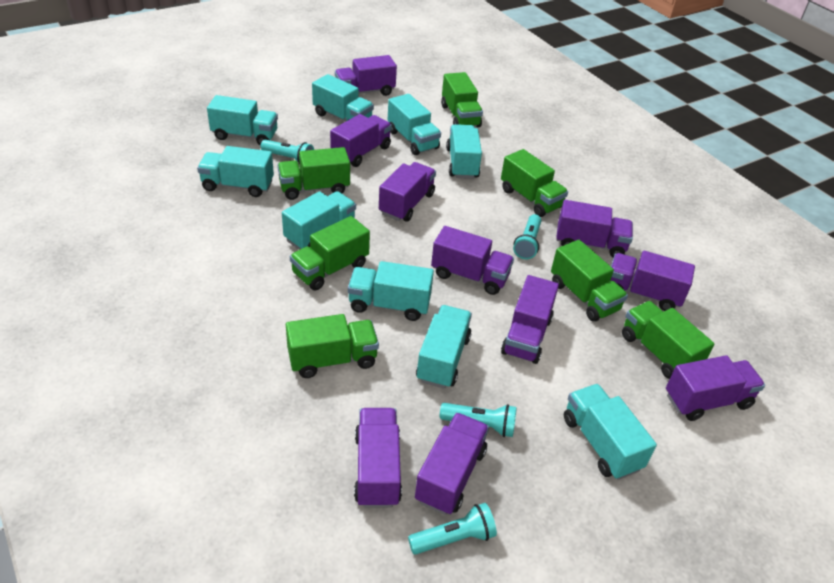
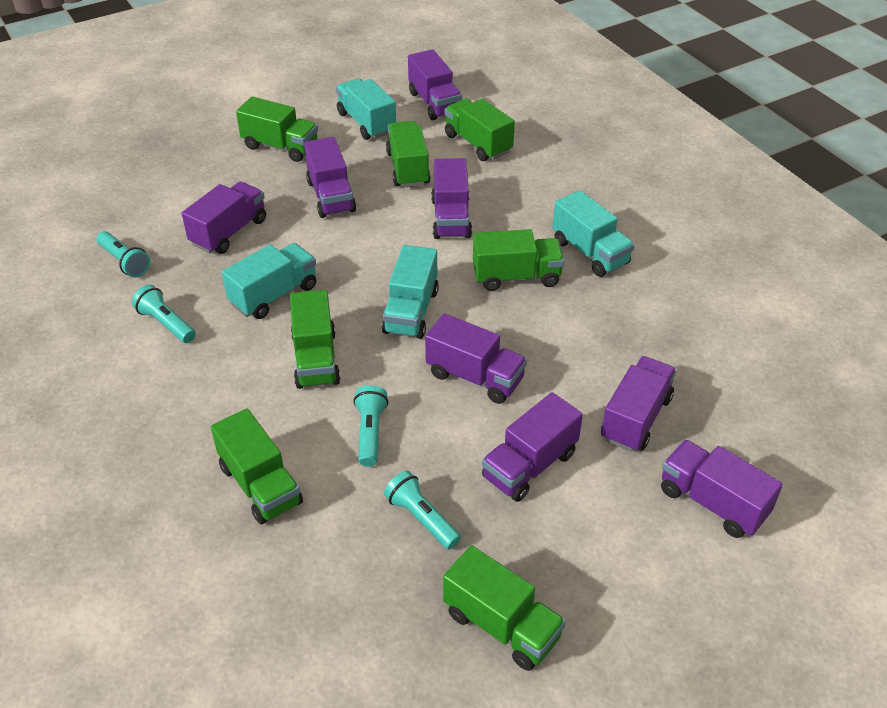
purple truck: [330,114,392,167] [335,55,397,96] [354,408,402,508] [379,162,436,222] [415,413,489,515] [431,226,514,295] [501,275,559,364] [556,200,633,258] [610,251,695,311] [666,355,765,421] = 10 -> [182,181,266,254] [304,137,356,218] [408,49,462,120] [425,313,527,404] [431,158,472,239] [482,392,583,502] [601,356,677,452] [661,439,783,538] = 8
turquoise truck: [197,146,274,197] [207,95,278,145] [282,191,356,250] [312,74,374,122] [348,261,434,321] [388,94,441,155] [416,305,472,389] [446,124,482,179] [564,384,657,480] = 9 -> [222,243,316,319] [336,78,396,140] [382,245,439,339] [552,190,635,277] = 4

